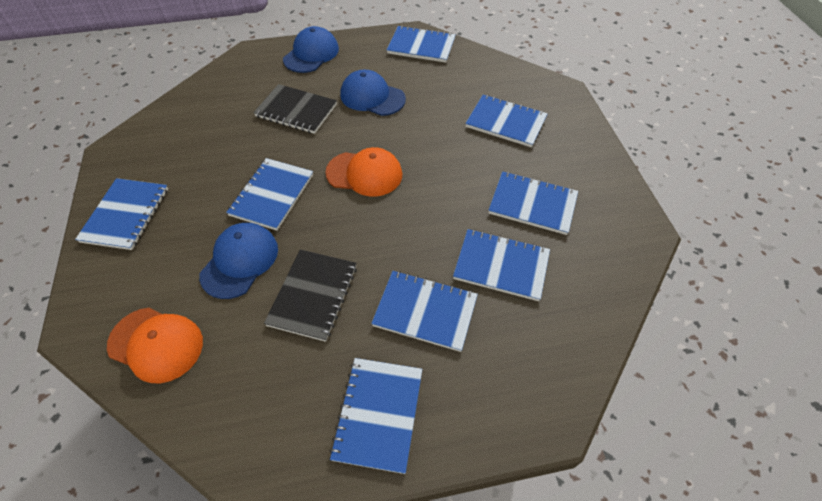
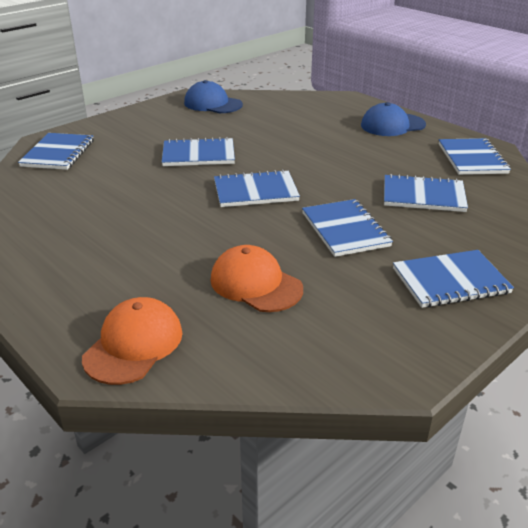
black notebook: [253,84,337,134] [264,249,357,342] = 2 -> none = 0
blue cap: [199,223,278,299] [283,26,339,73] [340,70,406,116] = 3 -> [184,80,243,113] [361,102,426,136] = 2
blue notebook: [75,178,168,250] [226,158,313,231] [329,358,422,474] [371,271,478,352] [387,25,456,63] [453,229,550,301] [465,95,548,147] [488,171,578,235] = 8 -> [18,133,94,170] [162,137,235,166] [214,170,300,207] [302,199,393,257] [384,174,468,212] [393,250,514,308] [439,138,511,175] = 7

